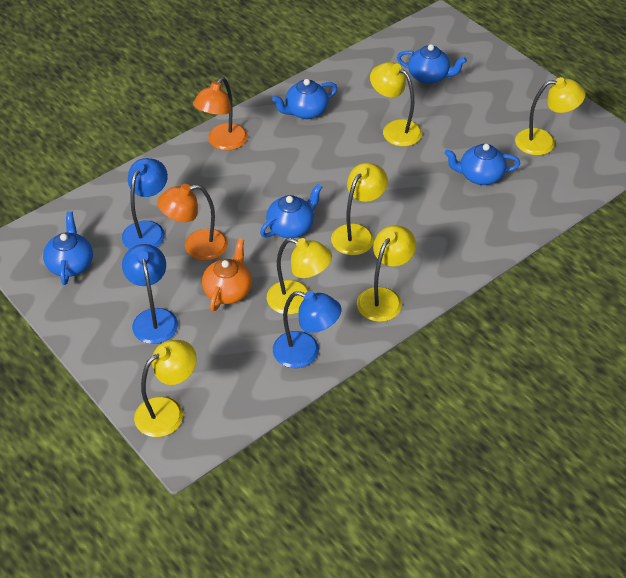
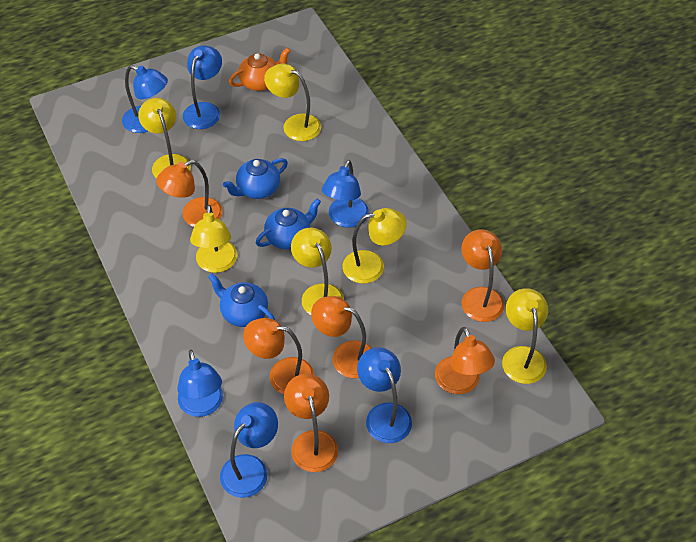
blue lamp: [122,158,168,249] [122,244,178,344] [273,291,342,368] = 3 -> [122,65,168,133] [177,350,223,417] [183,45,222,129] [220,402,278,498] [322,160,369,228] [357,347,412,443] = 6
blue teapot: [43,211,93,285] [260,184,322,238] [272,79,337,119] [397,44,467,84] [444,144,520,185] = 5 -> [208,273,275,327] [223,158,288,199] [256,198,321,249] = 3
orange lamp: [157,184,228,261] [193,77,248,150] = 2 -> [156,160,223,227] [243,318,314,394] [284,374,338,472] [311,296,372,378] [435,327,495,394] [461,229,504,322] = 6

